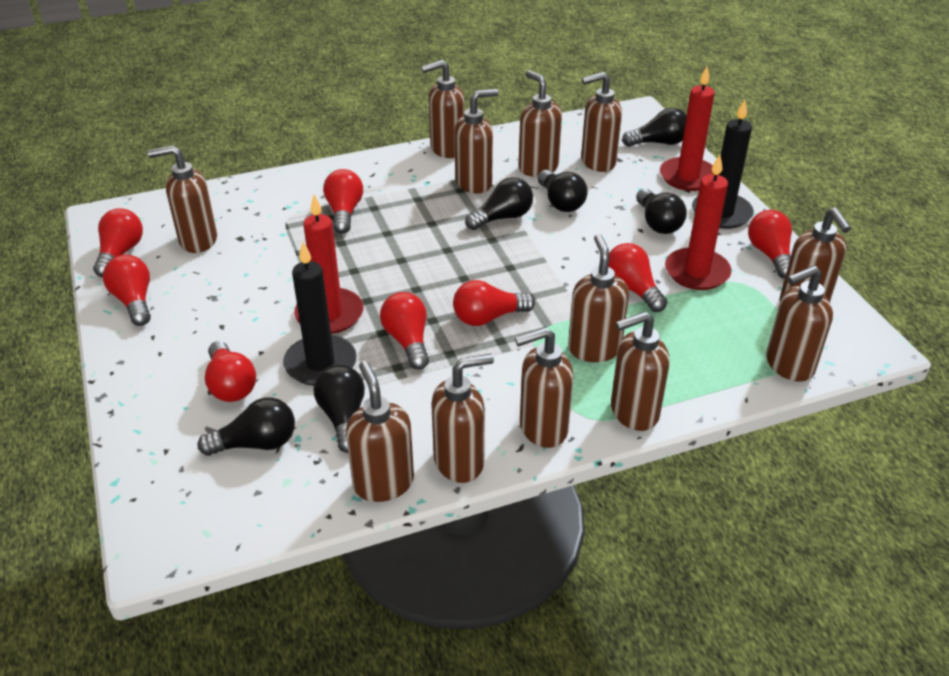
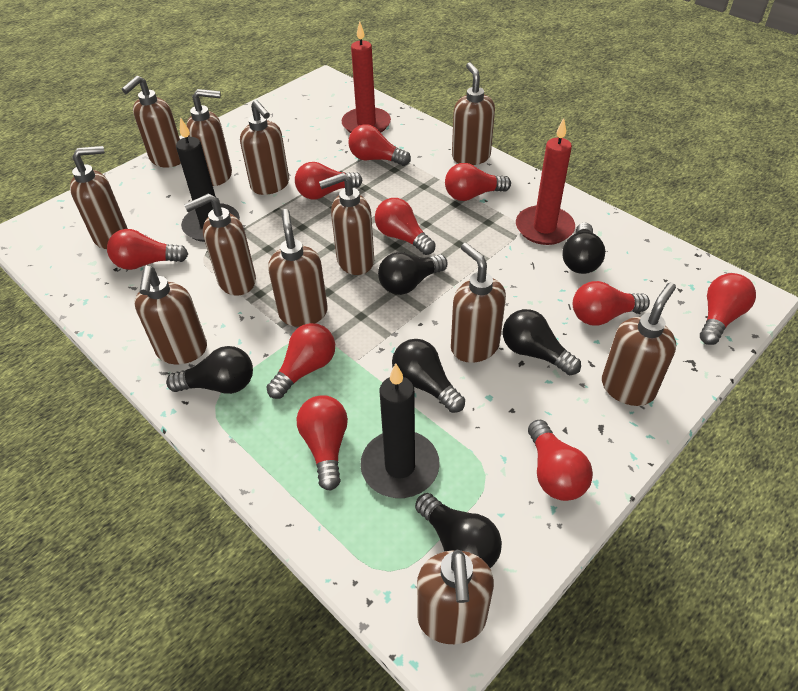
red candle: [294,194,363,334] [660,66,715,191] [665,154,731,290] = 3 -> [341,21,391,133] [516,118,575,245] = 2
red light bulb: [93,208,143,277] [103,255,151,326] [205,341,256,402] [323,169,363,234] [380,292,429,370] [453,280,535,326] [608,243,667,312] [748,210,792,279] = 8 -> [107,229,188,270] [266,323,335,399] [295,162,362,199] [297,395,348,491] [349,124,411,166] [375,198,436,255] [445,163,511,201] [528,420,593,501] [573,281,650,326] [700,273,756,345] = 10

